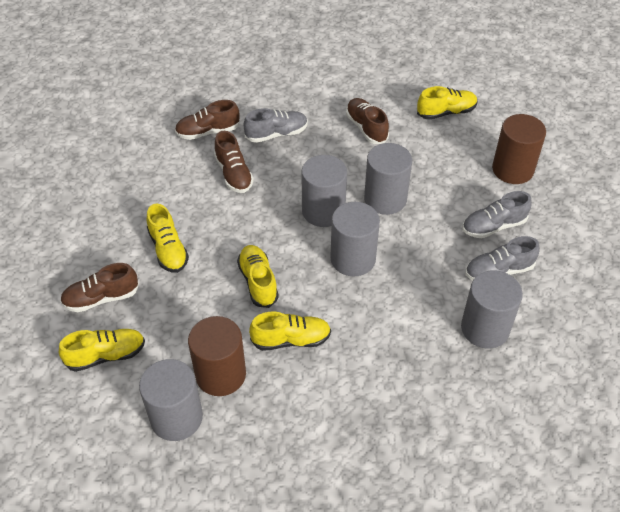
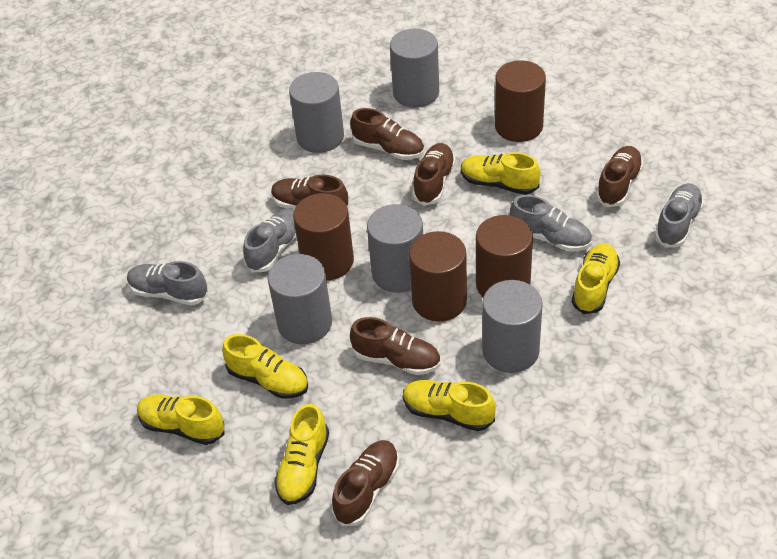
brown cylinder: [188,316,246,396] [492,114,546,184] = 2 -> [293,193,354,281] [409,231,467,322] [476,215,533,297] [495,60,546,142] = 4
brown shoe: [60,263,139,312] [175,100,240,140] [214,131,254,193] [346,98,389,144] = 4 -> [271,175,349,209] [332,440,399,526] [350,108,424,160] [350,317,441,375] [412,143,456,206] [596,146,643,207] = 6
grey shoe: [244,108,308,143] [462,191,532,238] [465,236,540,280] = 3 -> [127,261,208,306] [243,208,297,273] [510,195,592,252] [655,183,704,248] = 4
yellow shoe: [59,329,145,372] [147,204,189,273] [237,245,279,308] [249,312,331,351] [417,86,477,120] = 5 -> [137,394,224,445] [222,334,308,399] [274,404,329,505] [403,380,496,431] [461,152,540,195] [572,243,620,314] = 6

